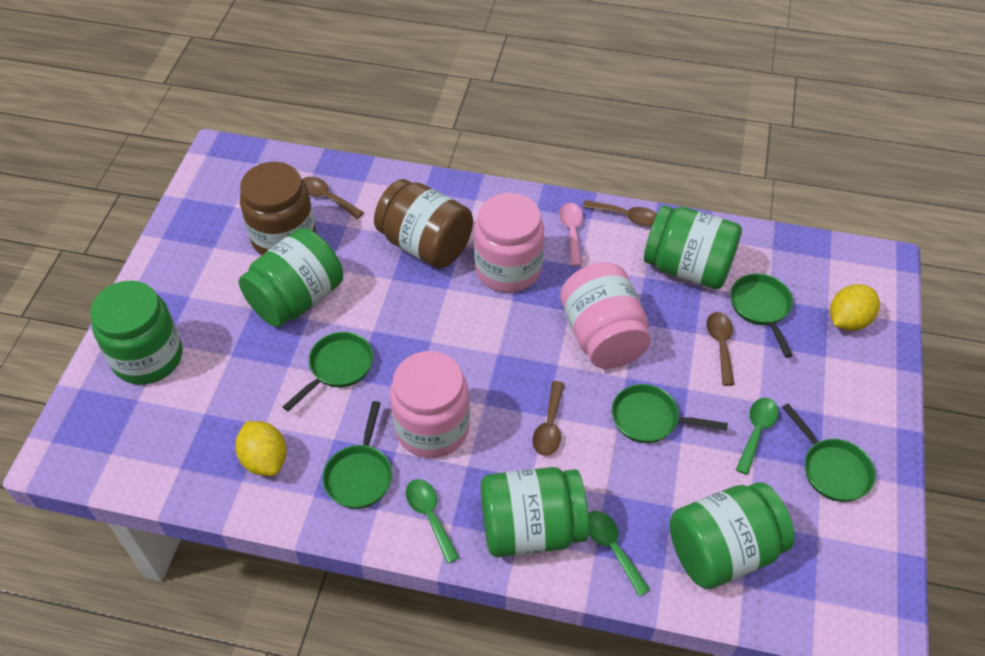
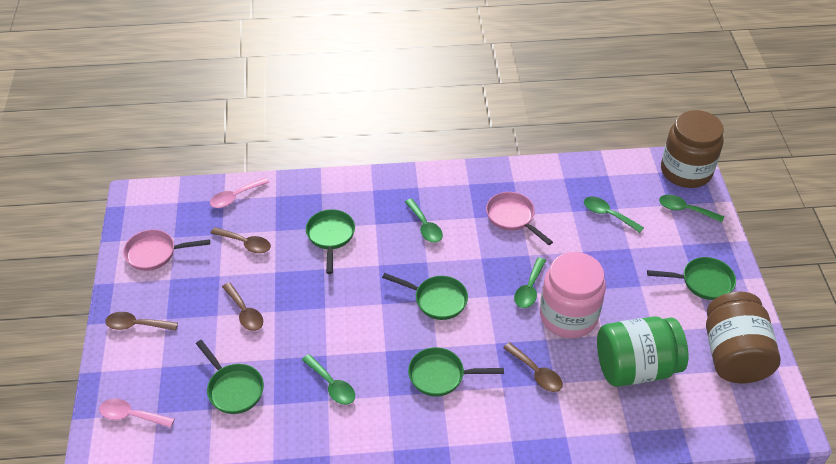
green jar: [90,281,183,385] [239,228,343,327] [481,467,589,557] [644,206,742,289] [669,482,795,589] = 5 -> [597,316,688,387] = 1
green spoon: [406,479,460,564] [588,511,650,596] [736,398,779,475] = 3 -> [302,354,355,405] [405,199,443,243] [514,257,546,308] [584,197,644,233] [659,195,724,222] = 5
pink jar: [390,351,470,458] [474,193,544,293] [560,263,651,369] = 3 -> [540,252,606,338] = 1
pink pan: none = 0 -> [123,230,210,271] [486,192,553,245] = 2
pink spoon: [559,203,583,266] = 1 -> [99,399,175,428] [210,177,269,208] = 2
yellow lemon: [235,421,287,476] [830,284,880,331] = 2 -> none = 0

